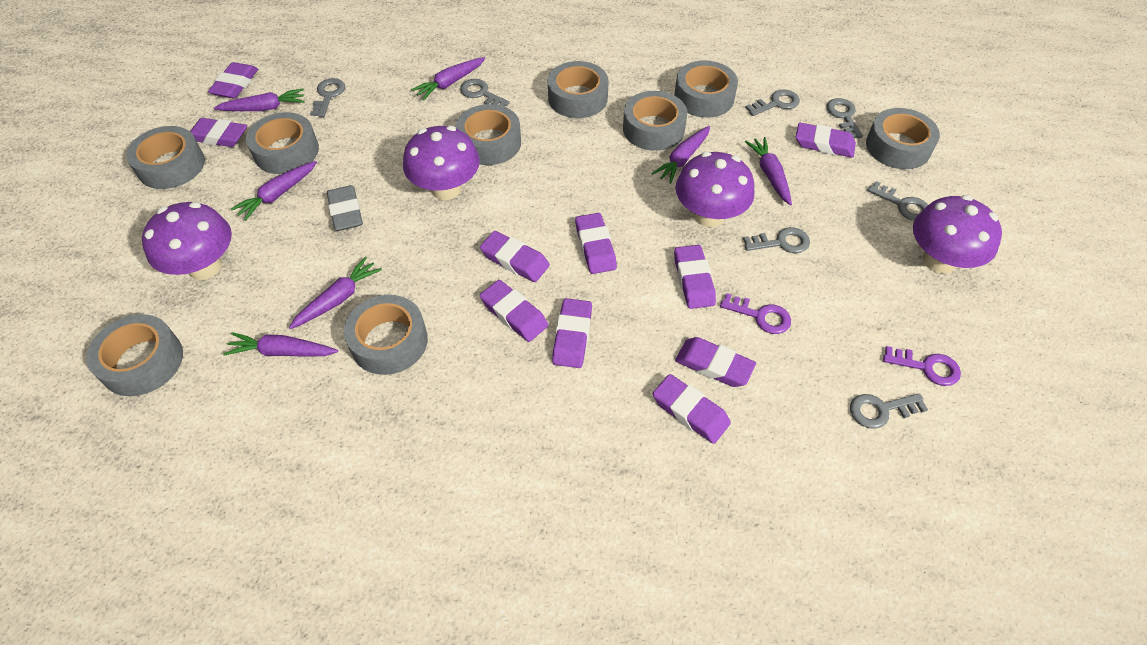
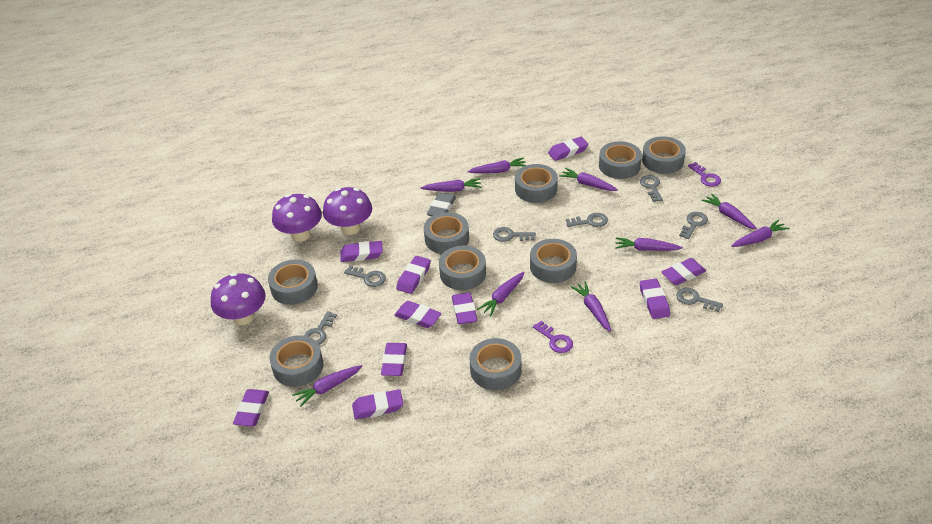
purple carrot: [214,88,304,111] [223,332,338,357] [231,161,317,221] [289,257,382,329] [411,57,485,100] [651,126,710,184] [745,137,792,205] = 7 -> [292,365,362,407] [421,178,482,192] [467,157,526,173] [477,272,524,316] [559,168,618,191] [571,281,611,332] [615,237,683,251] [702,194,757,229] [731,219,789,247] = 9
purple mushroom: [142,202,232,280] [403,126,480,200] [676,151,755,227] [913,195,1002,274] = 4 -> [211,273,266,325] [272,194,322,242] [323,187,372,235] = 3

